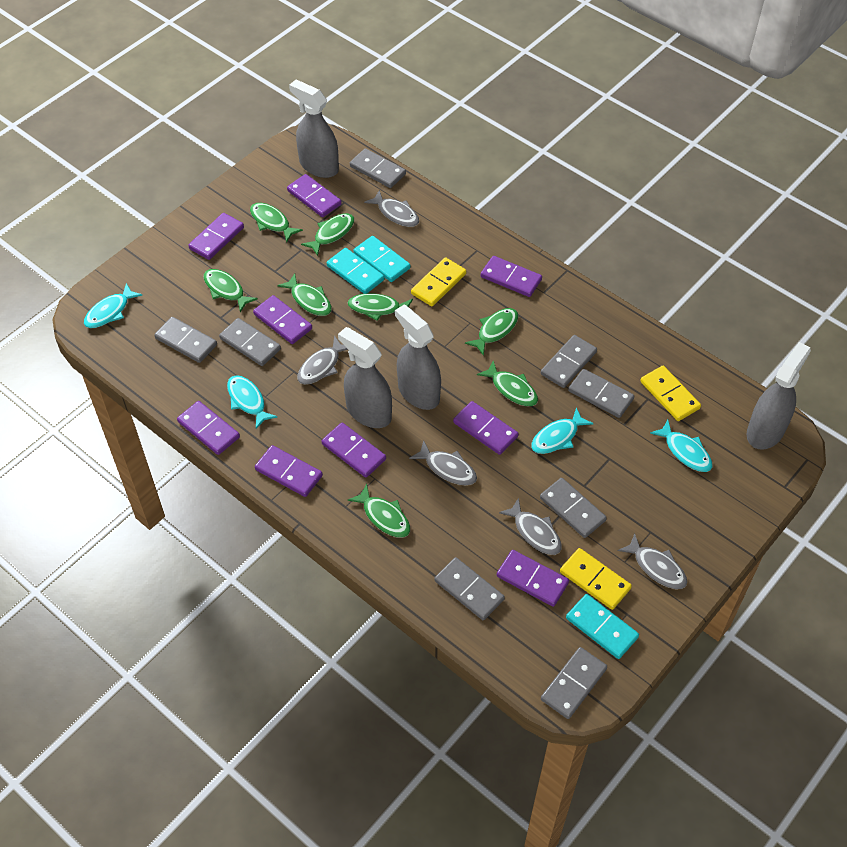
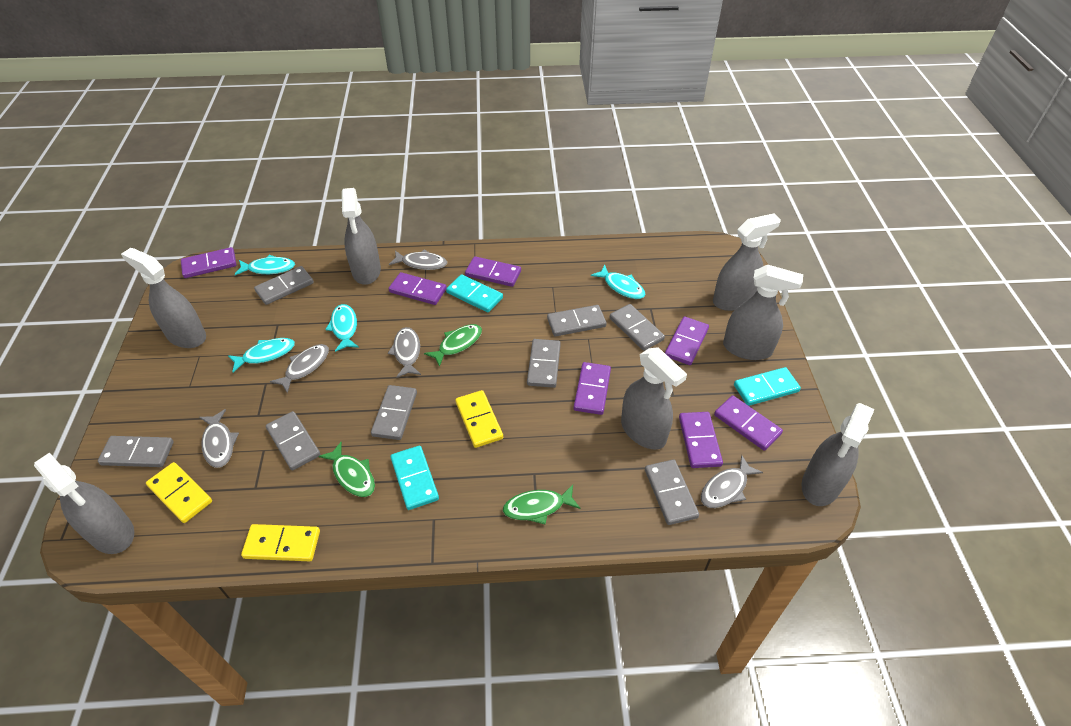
green fish: [203,269,258,312] [250,203,303,243] [277,274,332,316] [301,213,354,256] [347,293,413,321] [348,484,410,537] [465,308,518,356] [477,361,538,406] = 8 -> [319,442,375,497] [424,324,482,367] [503,485,581,524] = 3
grey spray bottle: [289,80,339,178] [338,327,392,428] [395,305,441,410] [747,342,811,450] = 4 -> [34,453,134,554] [121,248,206,348] [342,188,381,285] [621,347,687,450] [713,214,781,311] [723,265,803,360] [802,403,874,506] = 7
purple domino: [177,401,240,455] [188,213,244,260] [253,295,312,344] [255,445,323,497] [287,174,342,217] [322,423,386,478] [453,401,519,455] [481,256,542,297] [497,550,569,607] = 9 -> [181,247,237,278] [389,272,447,305] [465,256,521,287] [574,362,611,415] [665,317,709,365] [679,412,723,468] [714,395,783,451] = 7

